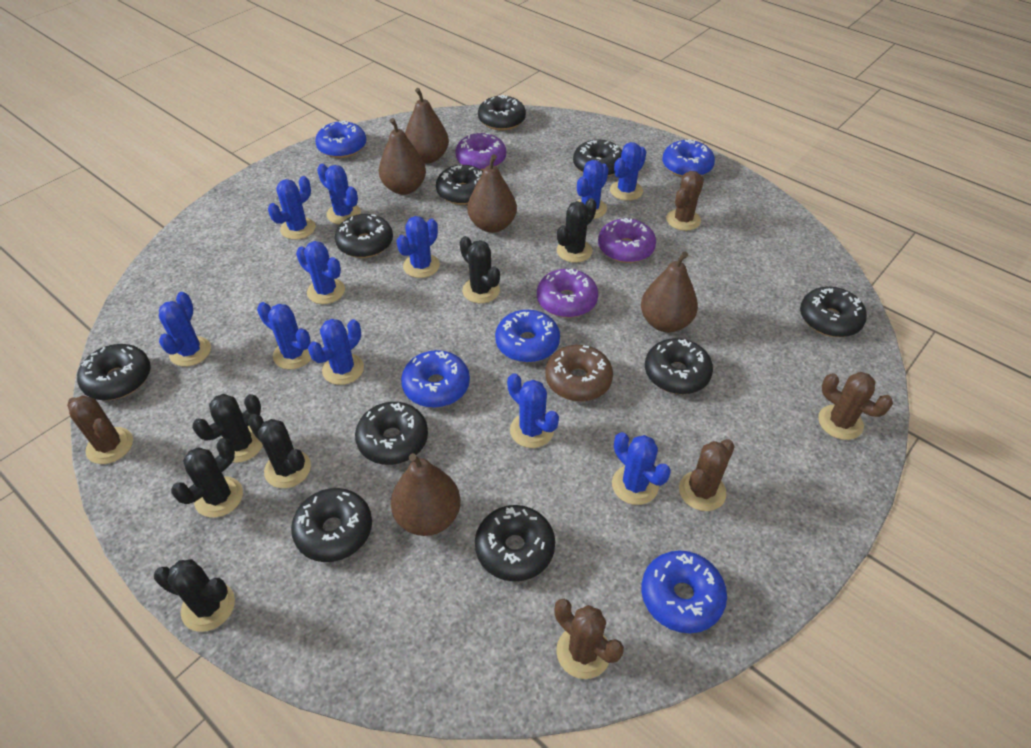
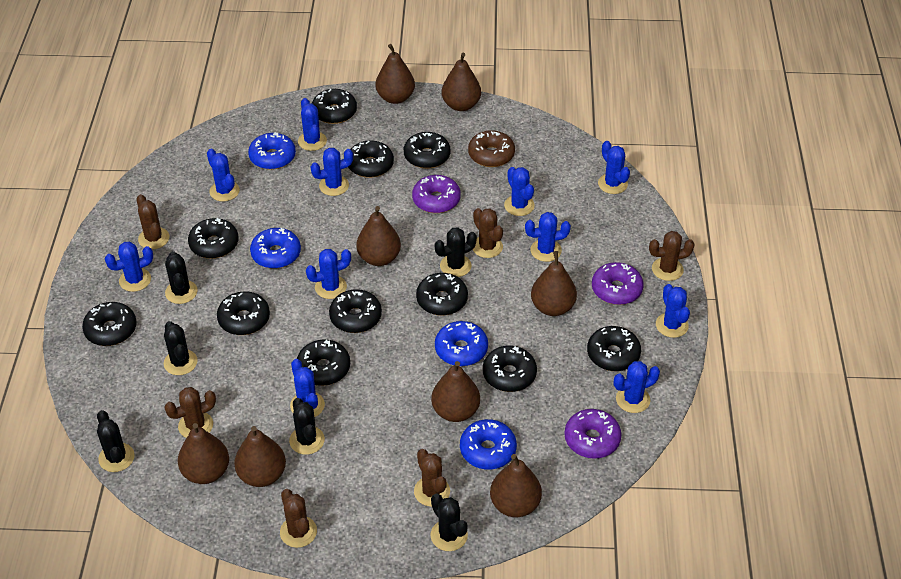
black donut: [77,344,151,400] [291,488,372,562] [335,214,393,258] [355,402,428,465] [436,165,483,205] [475,505,555,582] [478,95,526,130] [573,140,622,176] [645,338,713,394] [800,287,867,337] = 10 -> [82,302,137,346] [188,218,238,259] [217,291,270,335] [297,339,350,386] [312,89,357,124] [329,289,382,333] [348,140,394,178] [404,132,450,169] [416,273,468,316] [483,346,537,392] [587,326,641,371] = 11
blue donut: [315,120,366,158] [401,350,470,408] [495,310,560,363] [641,551,727,633] [662,139,715,177] = 5 -> [248,132,296,170] [250,228,301,269] [435,321,488,366] [460,419,517,470] = 4
brown cactus: [67,395,133,464] [554,599,624,679] [666,171,704,231] [679,439,735,511] [818,372,893,440] = 5 -> [136,194,169,249] [164,387,216,438] [280,489,317,548] [414,449,450,507] [472,208,503,258] [649,231,695,281] = 6
brown pear: [379,118,426,195] [391,453,461,536] [405,88,449,163] [467,154,517,233] [641,252,698,332] = 5 -> [178,423,229,484] [234,426,286,487] [356,206,401,266] [375,44,415,104] [431,361,480,422] [442,53,481,111] [490,454,542,517] [531,251,577,316] = 8

